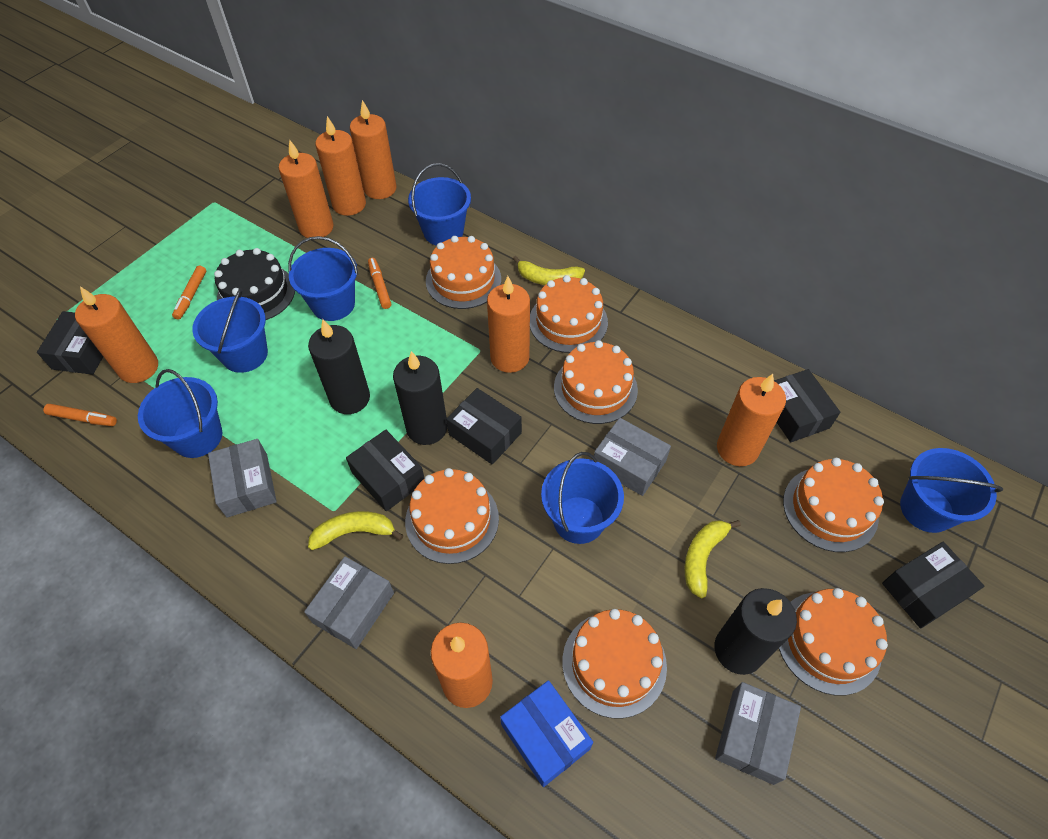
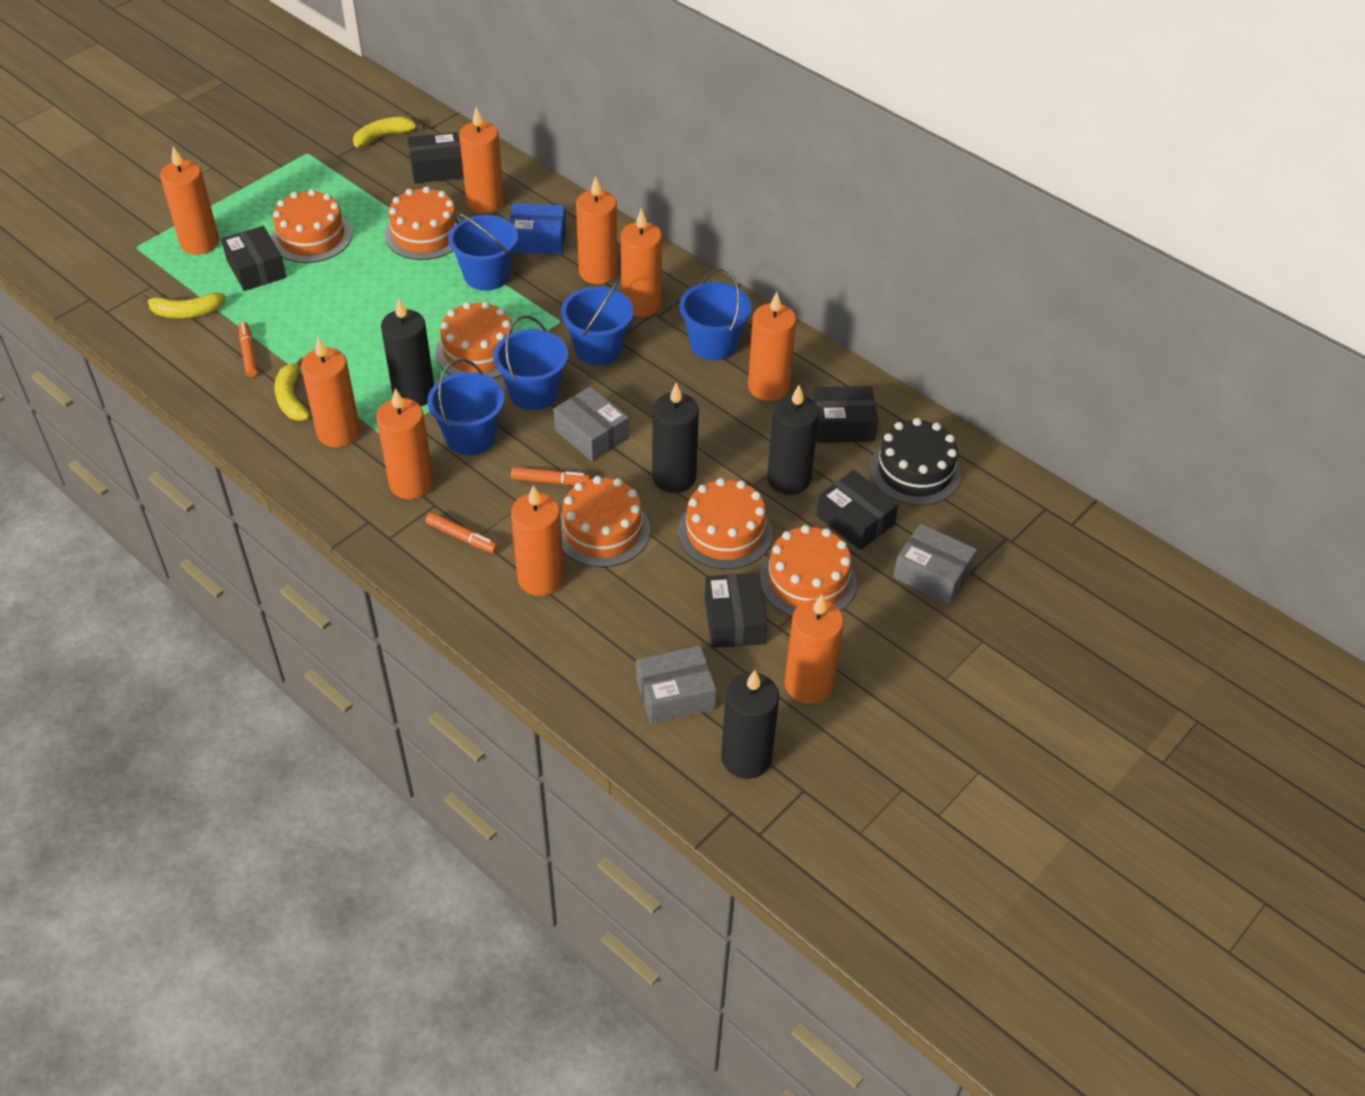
black candle: [308,319,370,414] [393,351,448,445] [714,588,797,675] = 3 -> [381,298,434,406] [652,383,699,493] [721,670,779,779] [767,385,819,495] = 4
blue bucket: [138,369,223,458] [192,288,268,373] [288,236,358,321] [408,163,471,246] [541,452,624,544] [900,448,1003,533] = 6 -> [427,359,505,455] [448,213,518,291] [493,315,568,410] [561,279,634,365] [679,268,752,361] = 5
grey box: [208,439,277,518] [304,556,394,649] [594,418,671,496] [715,682,801,785] = 4 -> [553,386,629,462] [636,645,717,724] [893,524,977,604] = 3
orange cake: [405,468,499,564] [426,236,501,309] [530,275,608,353] [554,340,638,424] [562,609,667,718] [779,588,888,696] [783,458,884,552] = 7 -> [271,189,352,263] [385,186,461,260] [436,301,514,379] [560,476,650,567] [678,478,773,569] [760,525,857,616] = 6
orange candle: [75,286,158,383] [279,139,334,238] [315,116,366,216] [350,100,397,199] [431,622,493,708] [487,276,530,373] [717,374,786,466] = 7 -> [160,146,219,255] [301,337,360,447] [376,388,434,499] [459,107,504,214] [511,485,564,596] [576,176,618,284] [621,208,662,317] [748,292,796,401] [785,594,844,704] = 9

